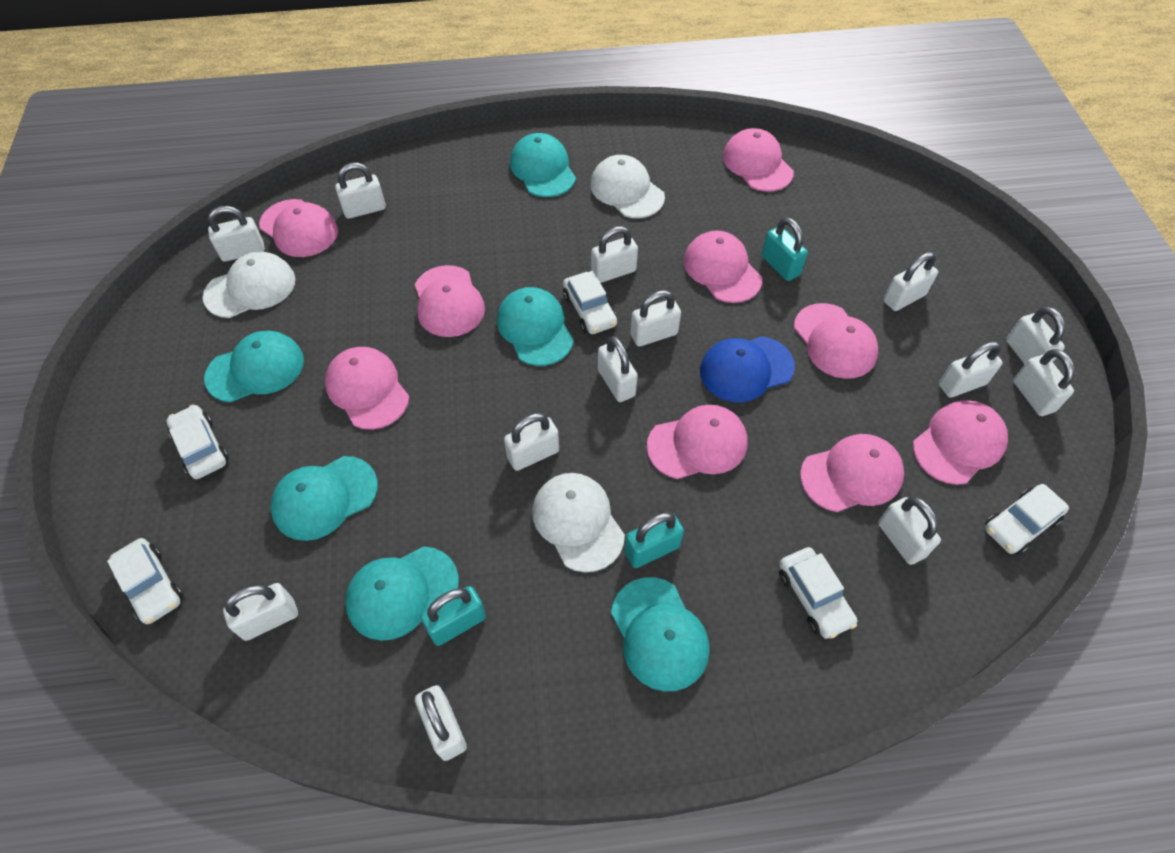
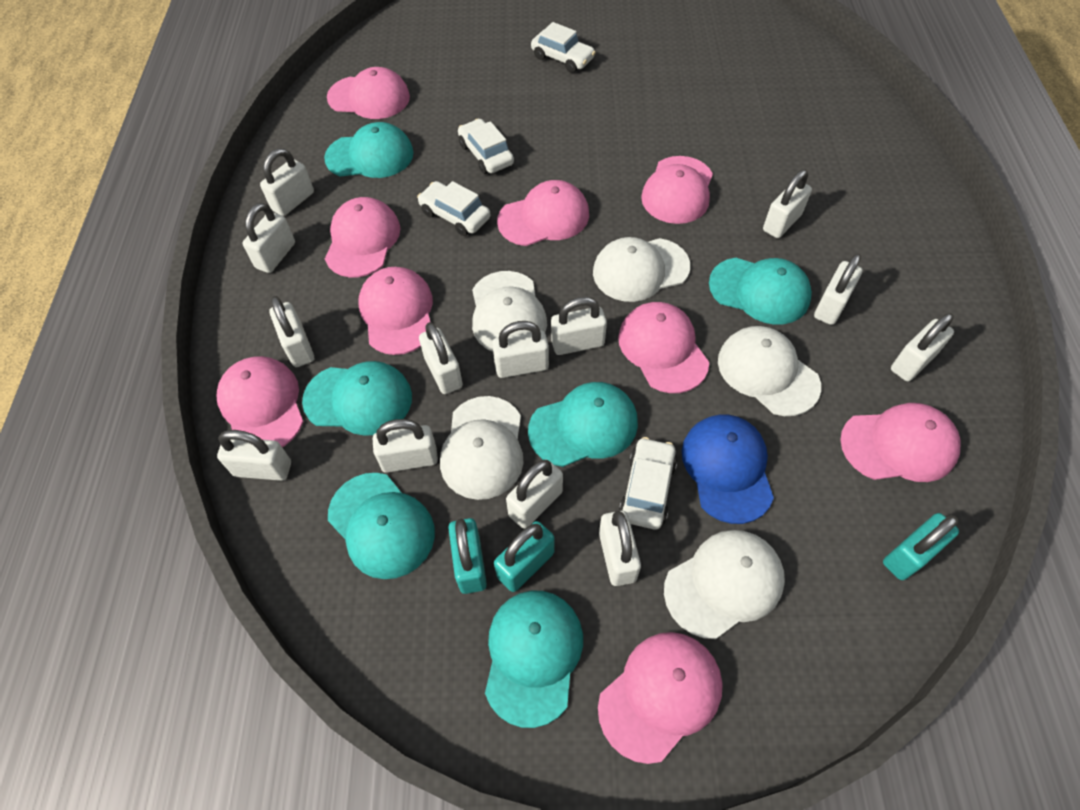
white cap: [203,251,295,318] [532,473,625,572] [590,155,665,218] = 3 -> [440,396,523,500] [472,271,547,352] [593,237,690,302] [664,530,785,639] [718,326,821,416] = 5
white car: [107,538,183,624] [166,405,229,479] [563,271,617,334] [779,547,857,639] [985,484,1069,555] = 5 -> [417,181,490,236] [458,119,514,174] [531,22,596,73] [619,437,677,530] = 4

